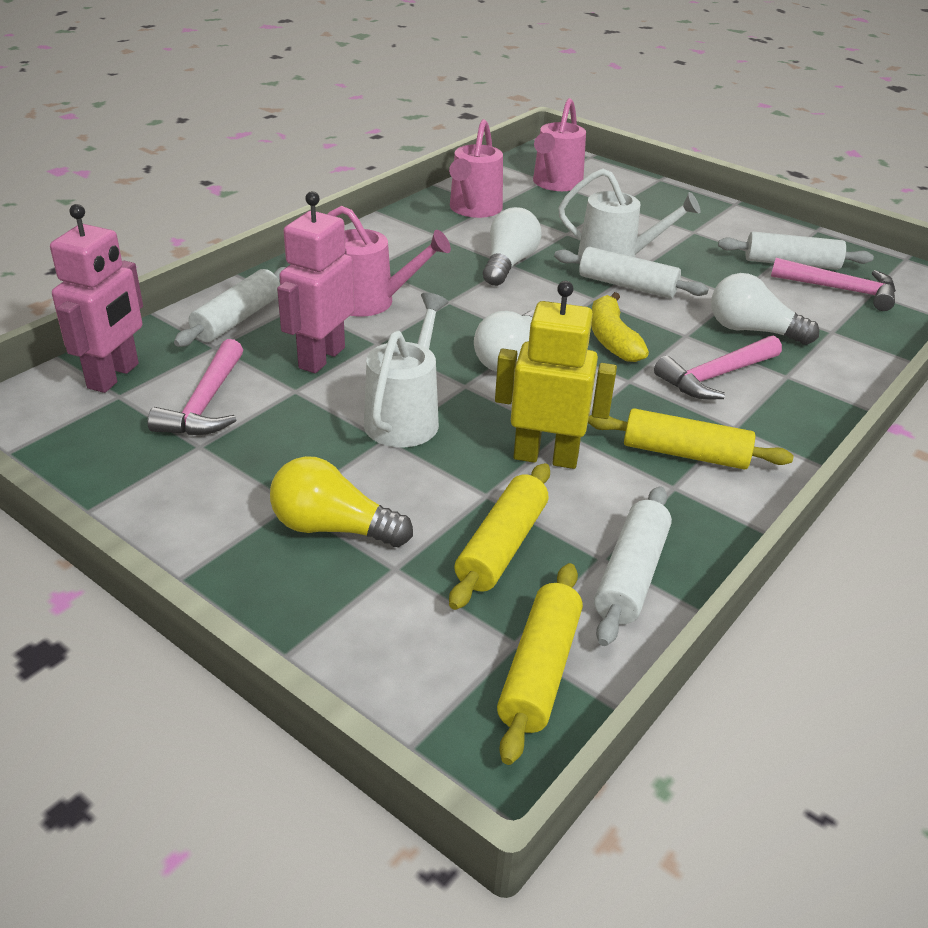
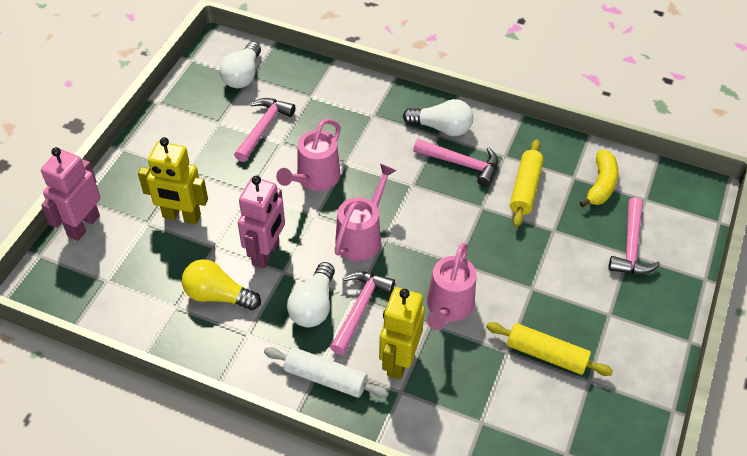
pink hammer: [148,339,243,435] [654,335,782,399] [771,258,896,311] = 3 -> [234,98,295,162] [330,271,395,355] [413,139,498,187] [608,197,660,274] = 4
white rolling pin: [174,267,286,347] [554,247,709,298] [594,486,672,646] [718,232,874,270] = 4 -> [264,347,389,398] = 1
white watering can: [364,293,448,447] [558,169,701,257] = 2 -> none = 0
yellow robot: [495,281,617,469] = 1 -> [138,137,208,224] [379,287,425,380] = 2
yellow rolling pin: [449,463,550,610] [497,563,583,765] [588,408,794,469] = 3 -> [486,322,613,376] [510,140,544,227] = 2

